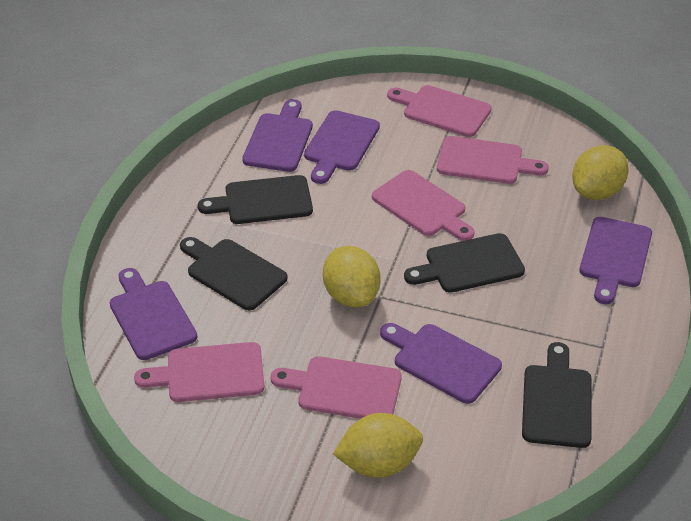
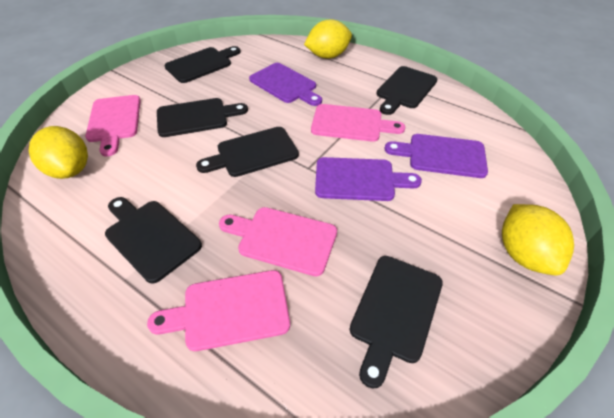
black cutting board: [180,237,287,310] [198,175,313,224] [404,233,525,293] [522,342,592,448] = 4 -> [105,197,202,284] [157,98,248,137] [164,46,241,83] [196,127,299,177] [350,256,443,389] [376,66,437,115] = 6
pink cutting board: [134,342,264,402] [271,356,402,419] [372,170,475,241] [387,85,492,137] [437,136,549,184] = 5 -> [85,95,141,156] [147,270,290,351] [219,207,337,276] [311,104,405,142] = 4
purple cutting board: [110,268,197,360] [242,99,313,172] [304,110,380,184] [380,323,502,404] [579,217,652,304] = 5 -> [249,63,322,106] [315,157,422,201] [385,134,488,178] = 3

